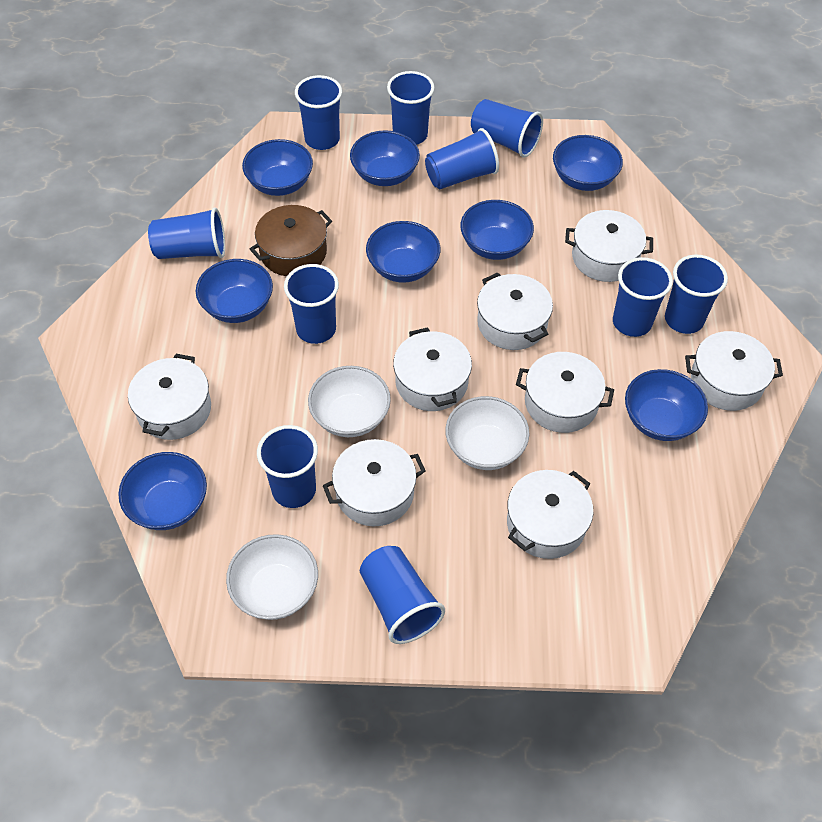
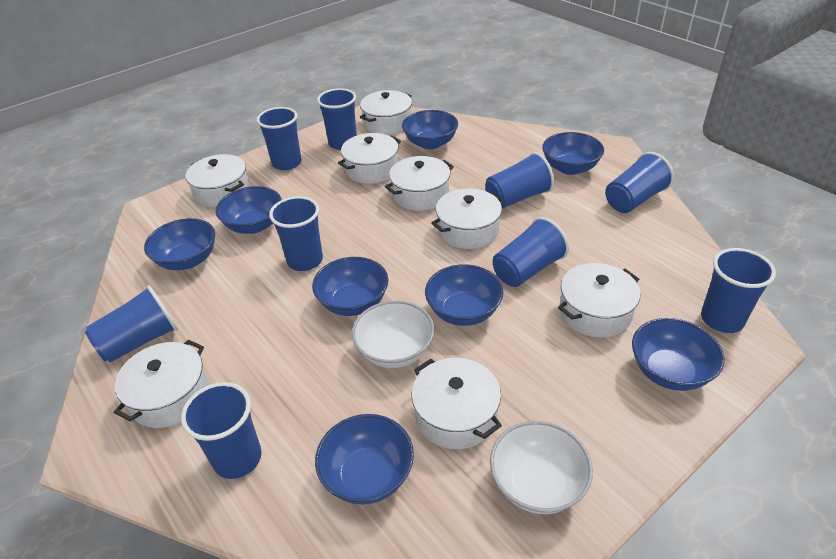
blue cup: [148,207,225,259] [257,425,318,508] [284,264,339,344] [295,75,342,150] [360,546,445,644] [387,71,435,145] [425,128,499,189] [471,99,543,158] [613,257,673,337] [665,255,728,334] = 10 -> [85,285,178,362] [181,382,262,479] [257,107,302,170] [269,196,323,271] [317,88,357,150] [485,152,554,208] [493,217,569,287] [605,152,674,213] [701,248,776,333] = 9
brown pot: [250,205,332,276] = 1 -> none = 0
white bowl: [226,534,318,620] [308,366,391,437] [445,396,530,470] = 3 -> [352,301,434,368] [490,421,593,514] = 2

